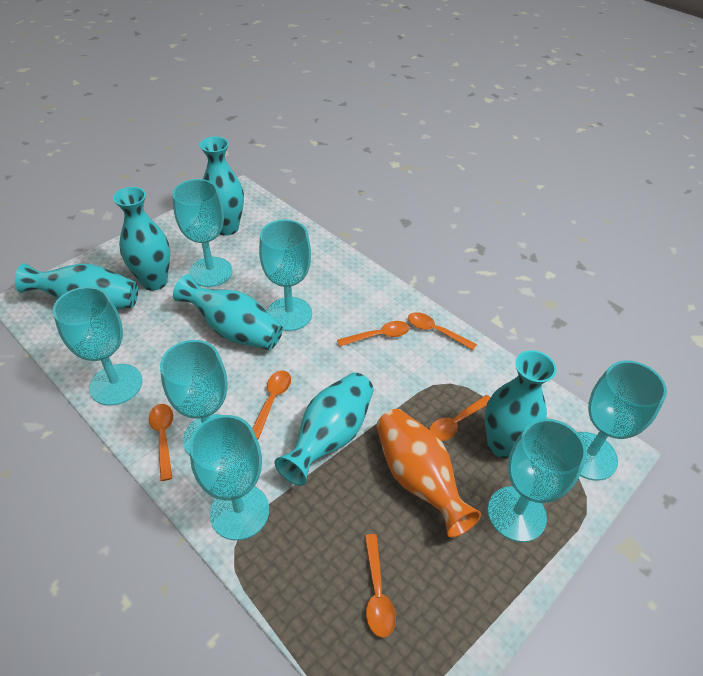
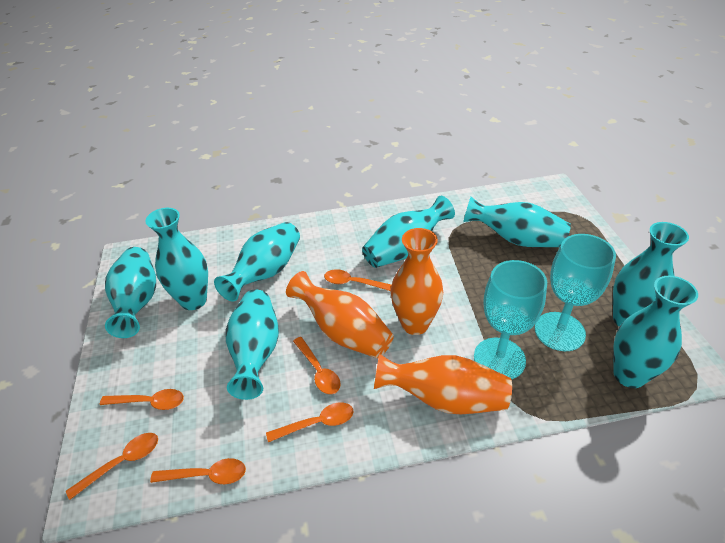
orange vase: [376,409,481,538] = 1 -> [286,271,394,358] [374,354,512,414] [391,228,443,335] = 3
turquoise goblet: [53,287,142,406] [160,340,228,456] [172,179,232,287] [189,415,269,540] [259,220,312,331] [488,419,587,542] [578,360,667,481] = 7 -> [474,260,547,379] [535,234,616,351] = 2
turquoise vase: [15,263,138,309] [113,187,170,291] [173,274,283,350] [200,137,244,236] [275,373,374,486] [484,350,557,458] = 6 -> [105,247,156,338] [145,208,208,310] [214,222,300,302] [225,289,279,400] [362,196,455,268] [463,197,571,247] [613,222,689,327] [613,276,698,388] = 8

